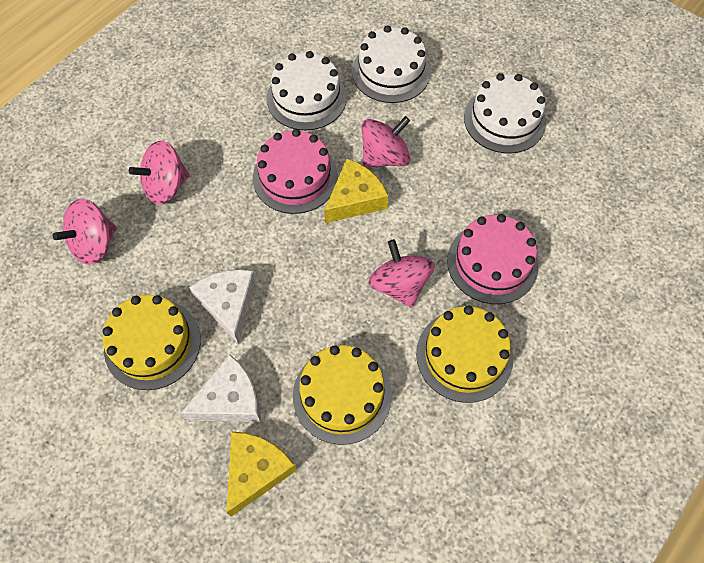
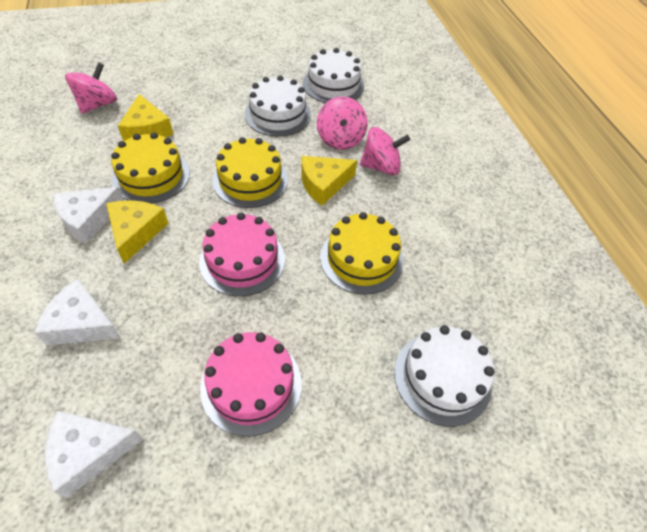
pink spinning top: [53,199,116,265] [129,141,190,205] [361,116,410,168] [369,239,434,308] = 4 -> [65,62,117,114] [317,96,368,150] [360,127,410,175] = 3
white cheese: [180,354,261,422] [189,269,257,344] = 2 -> [34,279,121,345] [45,411,143,498] [54,187,124,244] = 3
yellow cheese: [227,432,297,517] [324,159,389,223] = 2 -> [106,200,169,264] [118,94,173,141] [301,156,357,205] = 3

